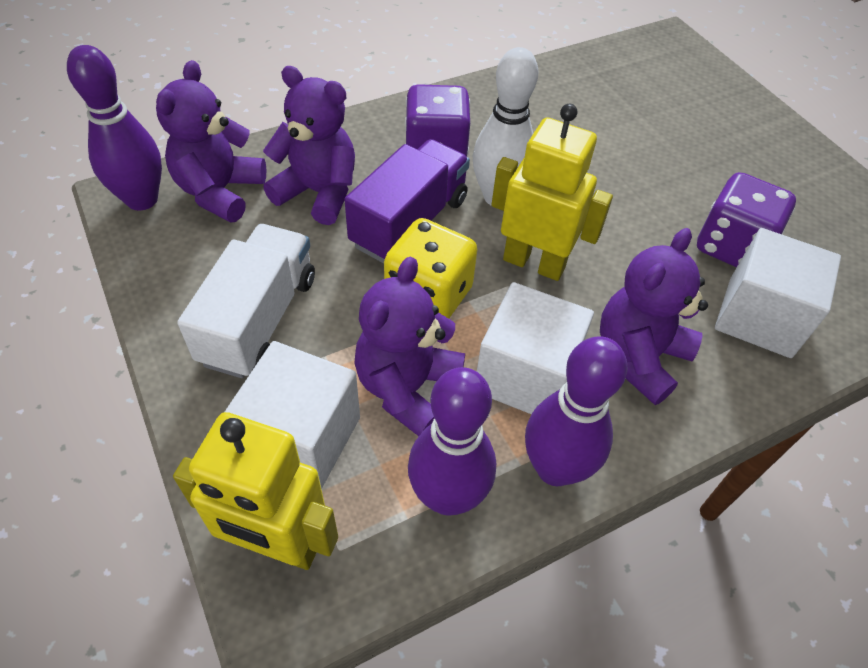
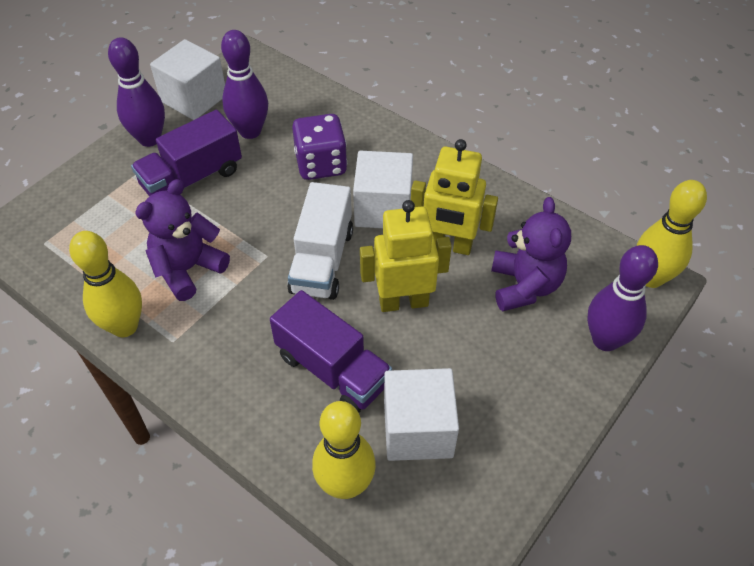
purple dice: [405,84,470,157] [697,172,796,267] = 2 -> [292,114,347,180] = 1
purple teddy bear: [156,60,266,222] [263,66,355,225] [355,257,465,436] [600,228,708,405] = 4 -> [135,179,230,301] [491,197,571,311] = 2
purple truck: [344,139,470,264] = 1 -> [131,110,242,196] [270,290,392,413] = 2
white bowling pin: [473,47,538,206] = 1 -> none = 0
yellow bowling pin: none = 0 -> [69,231,142,337] [312,401,376,499] [636,180,707,288] = 3
yellow dice: [384,218,477,318] = 1 -> none = 0

